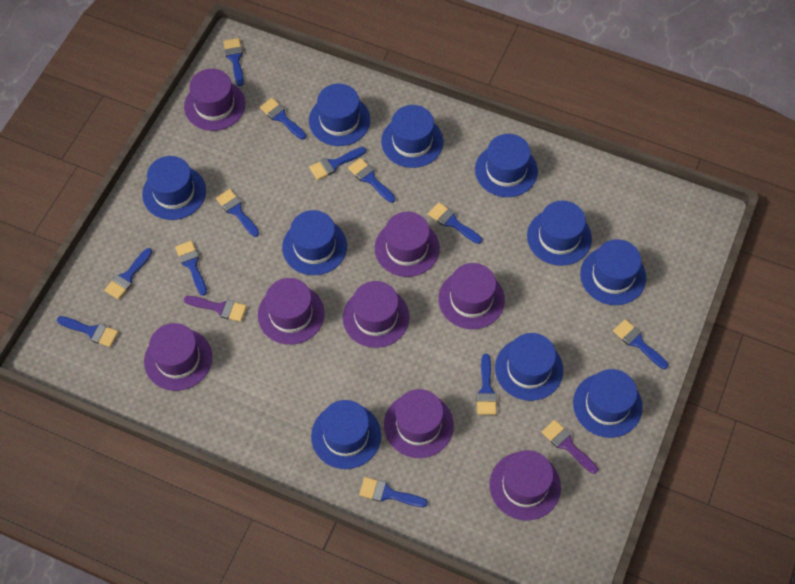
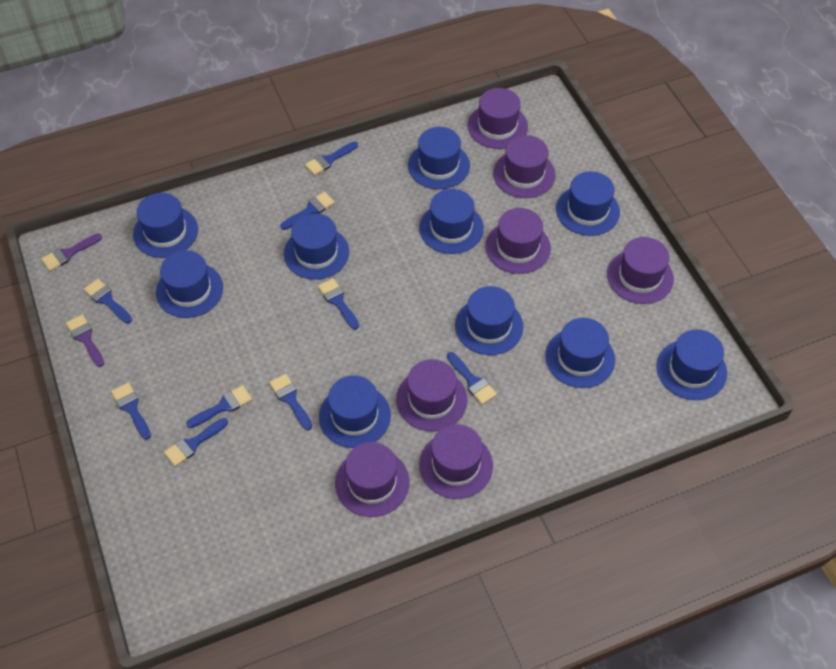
blue brush: [57,316,118,347] [104,248,152,300] [175,241,207,296] [216,189,259,237] [223,38,244,86] [260,98,306,140] [309,147,366,180] [348,158,396,203] [359,477,428,507] [428,202,482,244] [476,354,497,415] [613,319,668,369] = 12 -> [84,279,132,323] [111,382,151,440] [164,418,228,467] [186,385,252,428] [269,374,312,430] [280,192,335,230] [305,142,358,176] [318,278,359,329] [447,352,497,405] = 9
purple hat: [144,323,212,391] [184,69,245,131] [258,278,325,345] [343,281,409,348] [375,212,440,277] [384,389,454,458] [438,263,505,329] [490,450,561,521] = 8 -> [335,442,410,517] [396,359,468,431] [419,424,493,499] [468,88,528,149] [485,208,551,274] [493,135,555,198] [607,237,674,304] = 7

